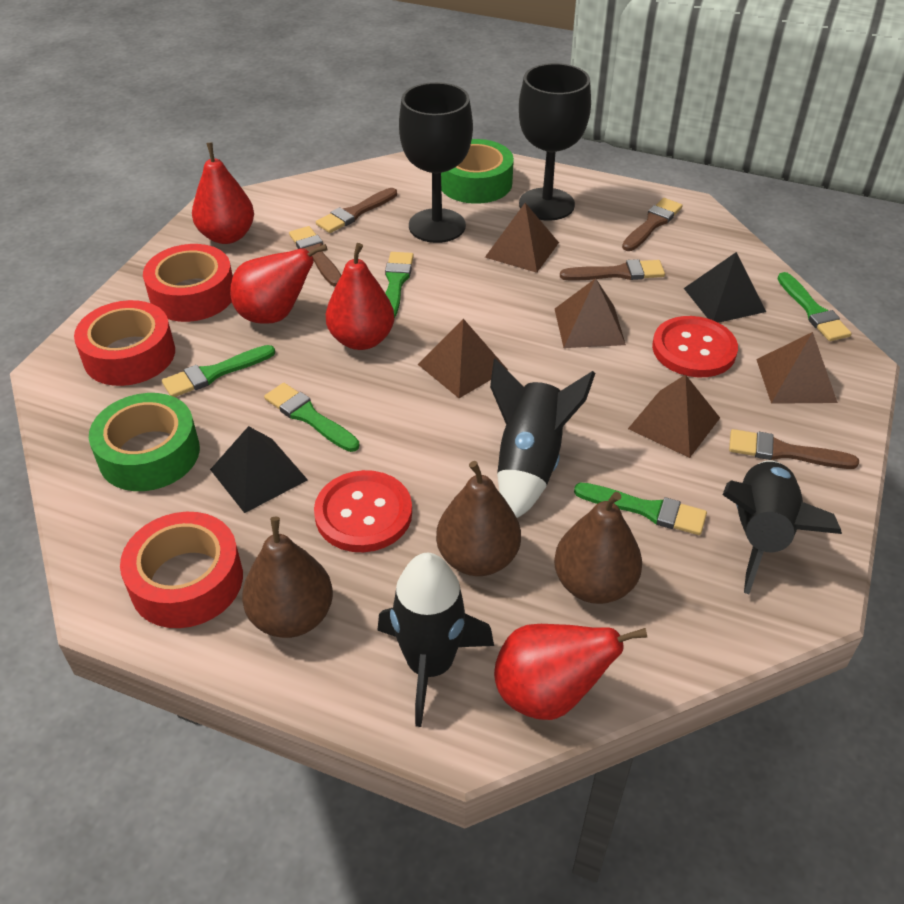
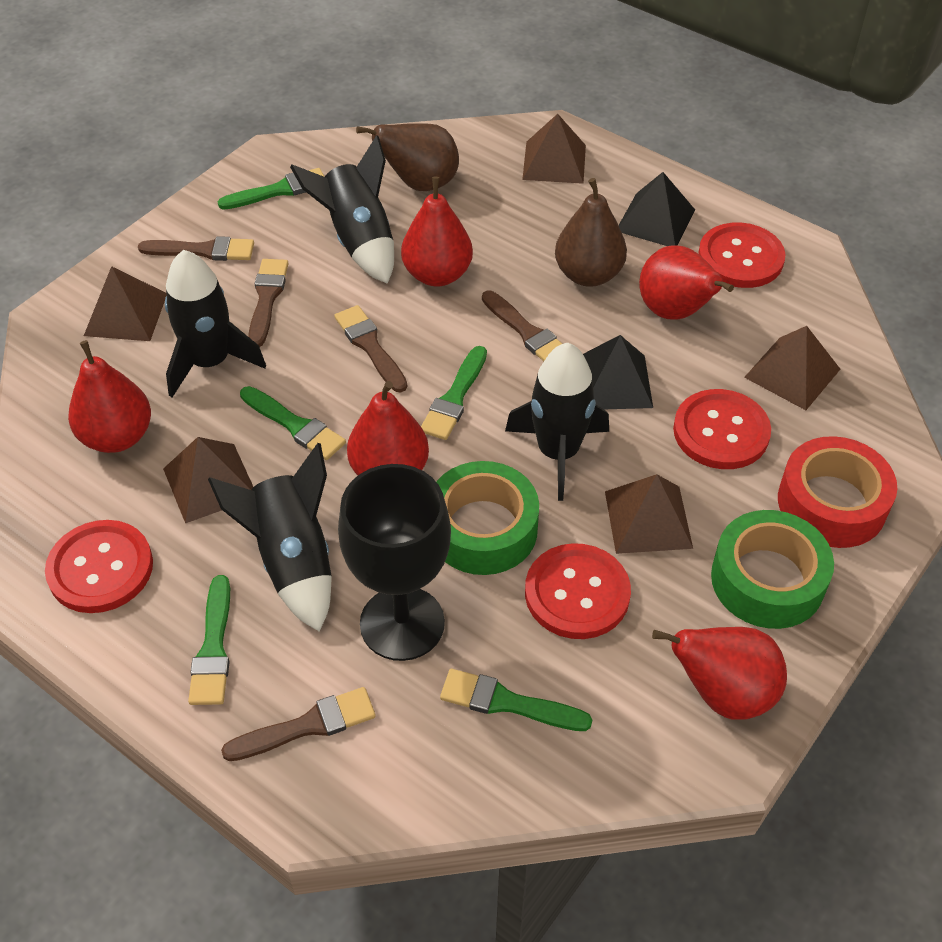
black goblet: [399,82,473,243] [519,63,591,221] = 2 -> [338,464,451,661] = 1
black rocket: [377,553,494,727] [490,358,595,518] [723,460,842,594] = 3 -> [165,250,266,397] [208,443,332,632] [290,135,394,284] [505,343,609,501] = 4
brown pear: [242,517,333,638] [436,461,521,576] [554,492,642,604] = 3 -> [356,124,459,191] [555,178,627,287] = 2
red button: [314,470,412,552] [652,316,738,377] = 2 -> [45,520,153,613] [525,543,631,639] [673,389,771,469] [698,223,785,288] = 4
red pear: [192,142,254,244] [230,244,328,324] [326,243,394,350] [494,624,648,720] = 4 -> [68,340,151,453] [347,381,429,476] [401,177,473,286] [639,245,734,319] [652,627,787,720] = 5
red tape: [74,300,175,386] [120,512,243,628] [143,244,233,322] = 3 -> [778,436,897,548] = 1

